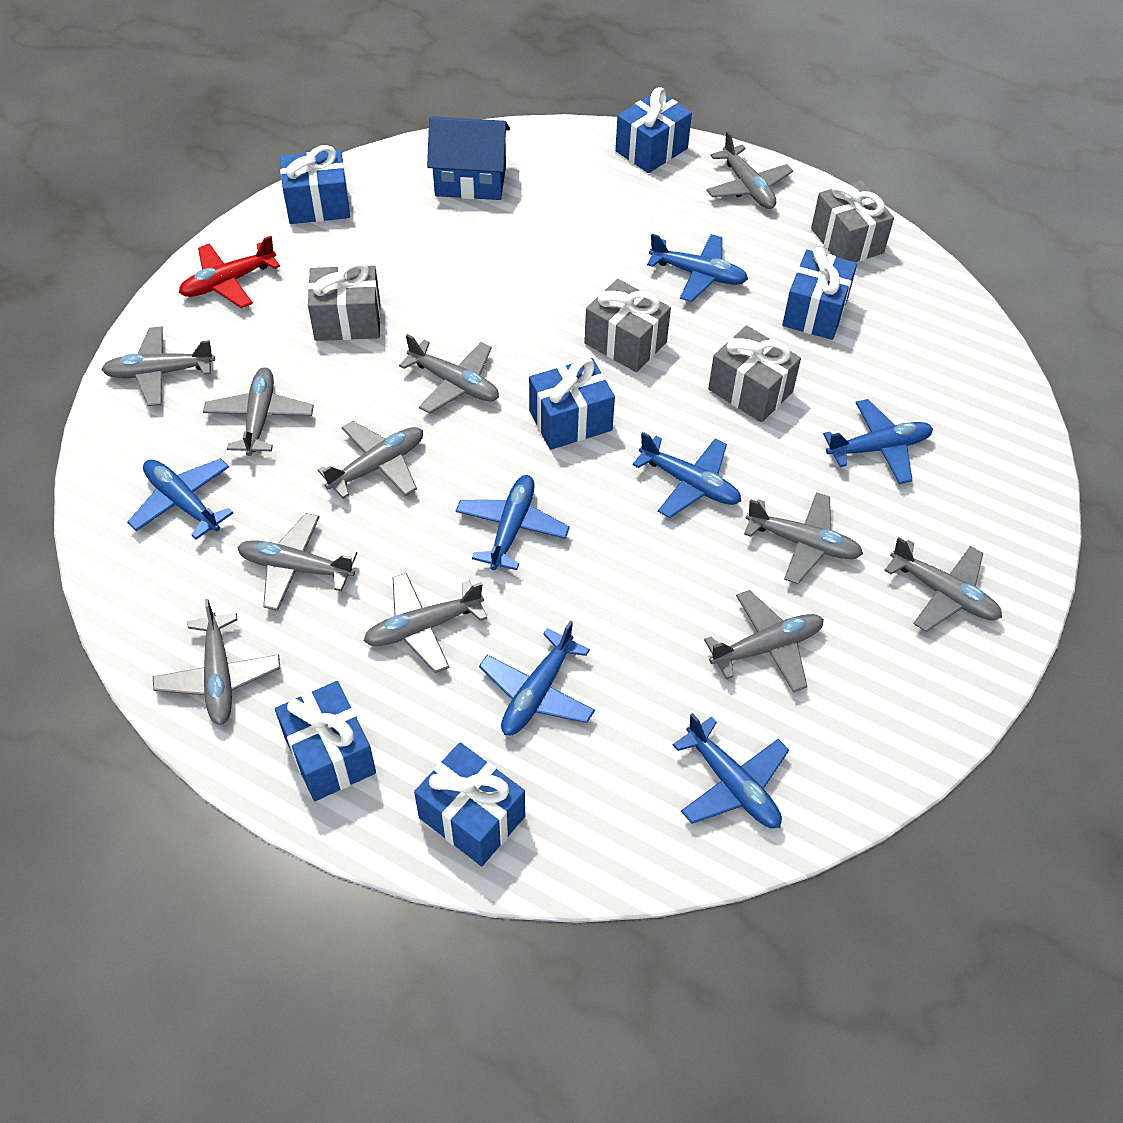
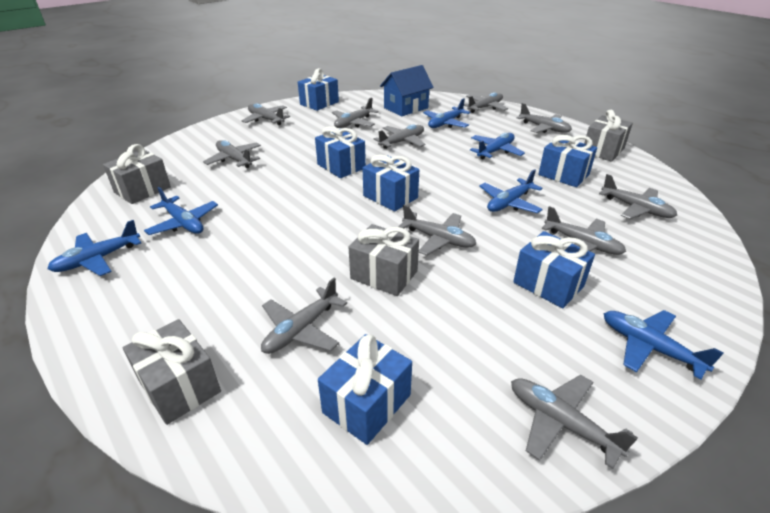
blue plane: [127,458,233,540] [456,475,570,570] [479,621,595,736] [632,432,741,518] [647,234,748,302] [673,713,789,828] [823,399,933,484] = 7 -> [47,220,141,276] [144,187,218,235] [423,98,470,128] [470,133,525,159] [479,169,543,213] [603,310,724,379] = 6
red plane: [179,236,280,308] = 1 -> none = 0

